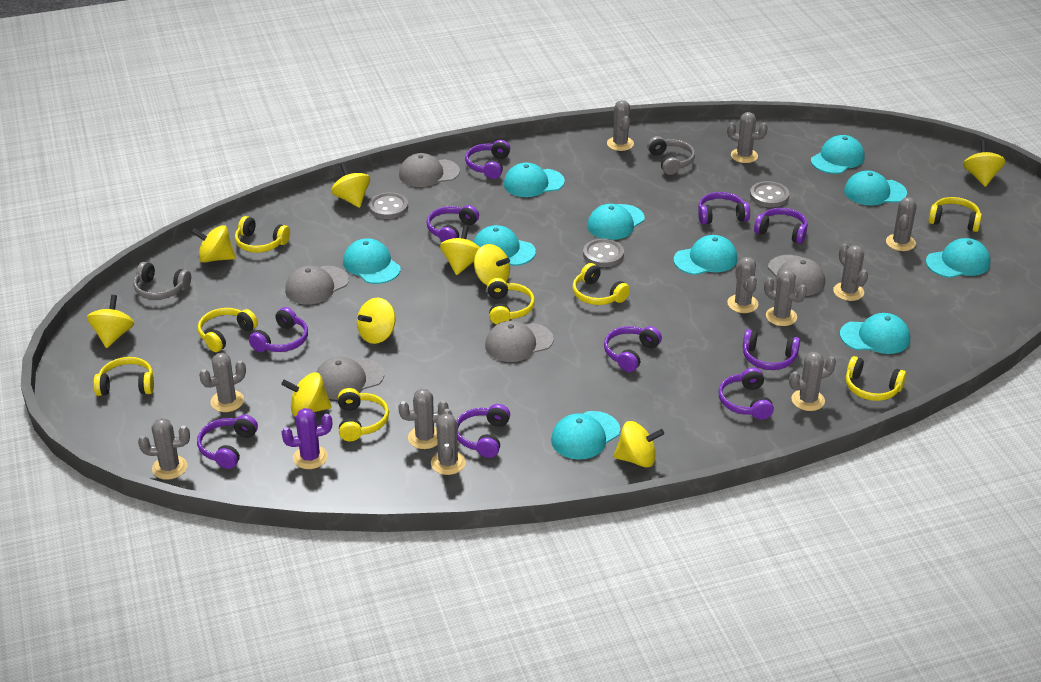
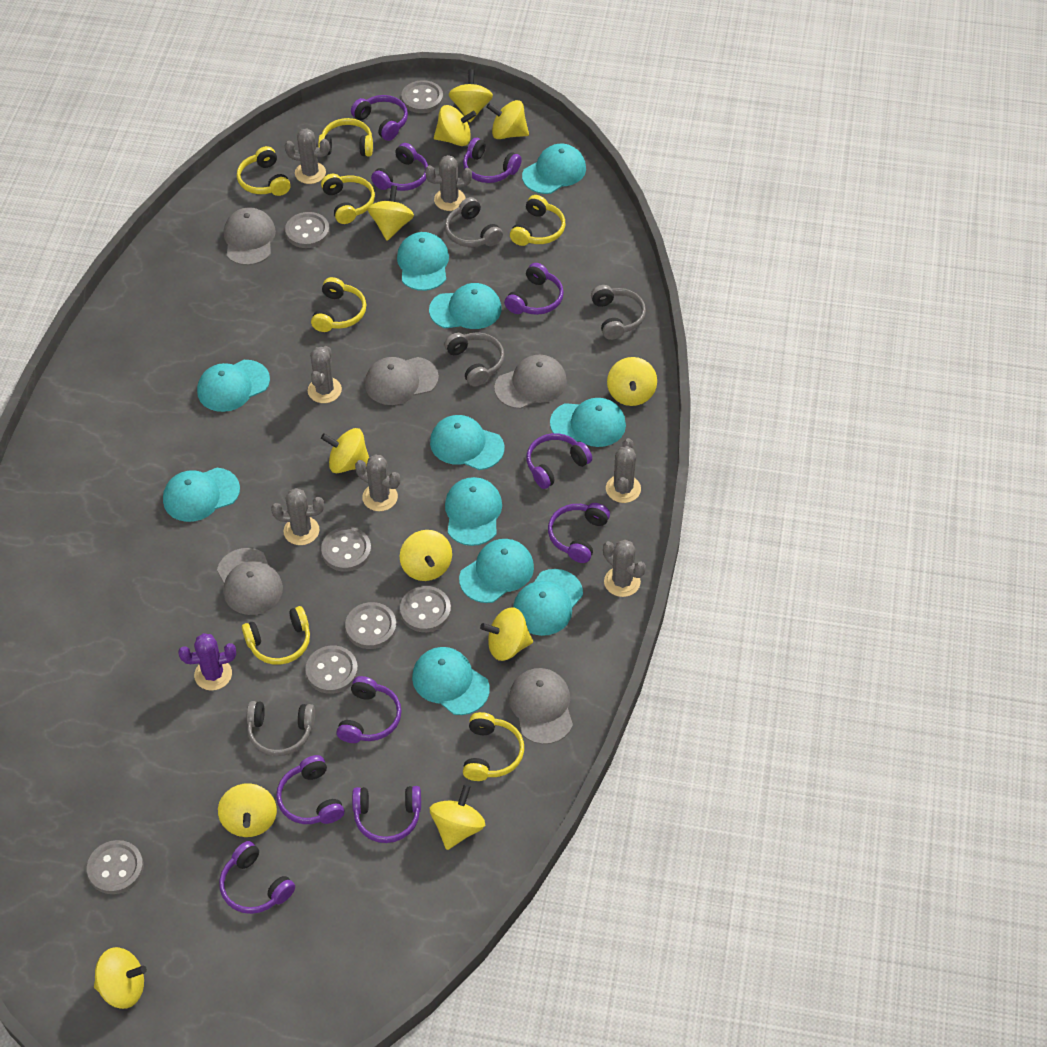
grey button: [369,192,408,219] [583,239,624,267] [750,181,789,207] = 3 -> [87,840,144,894] [285,212,330,248] [305,646,358,694] [321,527,371,572] [345,602,397,649] [400,586,451,632] [401,80,443,113] = 7
grey cactus: [138,418,190,480] [199,353,246,412] [398,389,449,449] [431,409,466,475] [607,100,634,151] [727,112,768,163] [727,257,758,313] [764,269,807,326] [789,352,836,411] [833,243,868,301] [886,197,917,251] = 11 -> [271,488,324,545] [285,129,330,184] [308,346,342,403] [355,454,400,511] [425,155,472,211] [603,540,646,597] [606,438,641,503] = 7
grey headphones: [133,262,191,300] [647,136,695,175] = 2 -> [247,701,315,756] [444,332,504,387] [445,197,503,247] [591,285,646,340] = 4
turquoise cap: [343,238,401,284] [473,225,536,266] [504,163,565,197] [551,411,620,460] [587,204,645,240] [674,235,738,275] [811,135,865,174] [840,313,910,354] [844,170,907,205] [926,238,991,278] = 10 -> [163,468,240,522] [197,360,270,412] [397,232,449,291] [412,647,490,715] [429,283,502,329] [430,415,504,470] [445,477,502,546] [459,539,534,603] [513,569,583,636] [522,144,586,194] [550,398,626,447] = 11
yellow headphones: [93,357,154,396] [198,308,258,352] [235,216,290,253] [338,388,389,441] [487,278,535,325] [572,263,630,305] [846,356,907,401] [928,197,982,232] = 8 -> [237,146,291,196] [242,606,310,665] [311,277,366,332] [318,118,373,157] [321,174,375,224] [463,712,524,781] [510,195,565,246] = 7
yellow spinning top: [87,295,134,348] [191,225,236,263] [281,372,332,416] [331,163,370,208] [357,298,395,344] [440,225,480,275] [474,244,510,285] [614,421,664,467] [963,141,1006,187] = 9 -> [94,947,147,1009] [218,783,277,837] [321,428,369,473] [368,185,414,241] [400,530,452,581] [430,784,485,850] [434,105,476,146] [449,69,493,122] [480,607,533,661] [486,100,529,139] [607,357,657,406] = 11

